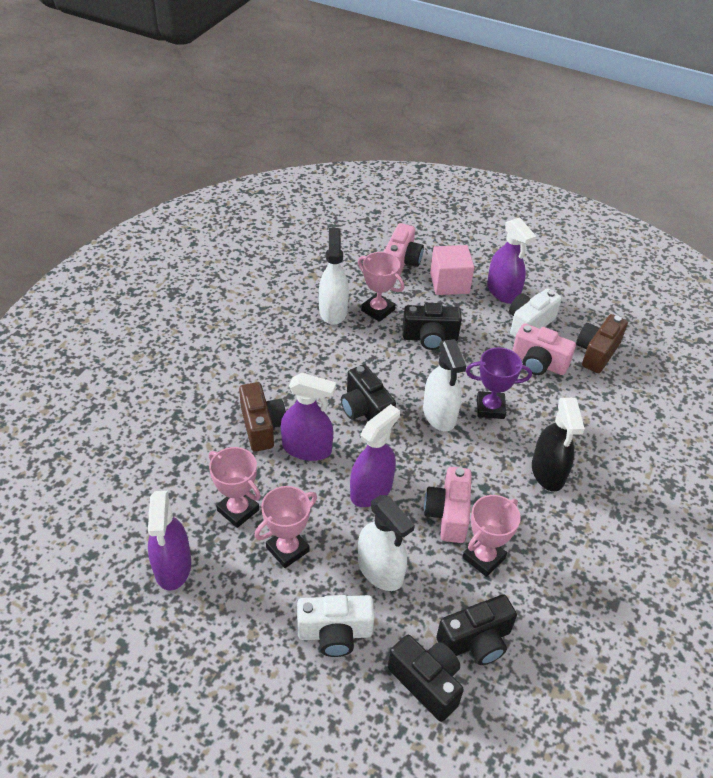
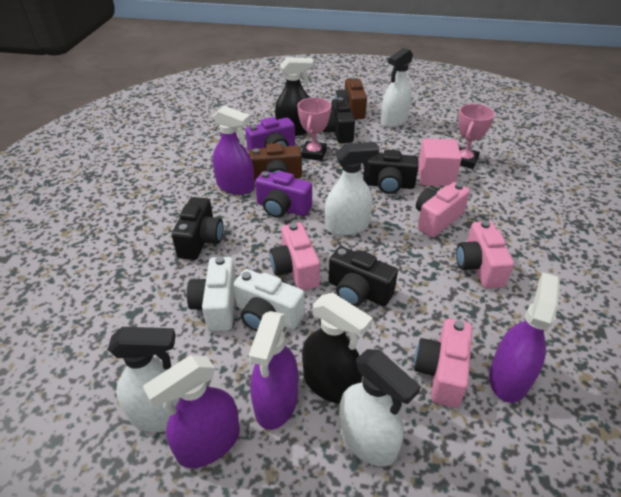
black spray bottle: [532,398,585,492] = 1 -> [275,57,314,136] [302,292,373,404] = 2
pink camera: [384,223,424,276] [424,467,472,543] [512,323,576,375] = 3 -> [270,222,320,290] [414,319,472,408] [416,182,470,237] [456,221,514,289] = 4
pink trophy: [209,447,261,528] [254,486,317,568] [358,252,404,322] [463,495,521,577] = 4 -> [297,98,331,161] [458,104,495,169] = 2
purple camera: none = 0 -> [245,117,295,152] [255,171,312,218] = 2
purple trophy: [466,347,532,419] = 1 -> none = 0
white spray bottle: [319,228,349,325] [358,495,415,591] [423,339,466,431] = 3 -> [108,327,180,432] [325,142,379,236] [339,349,421,467] [381,48,413,128] = 4

